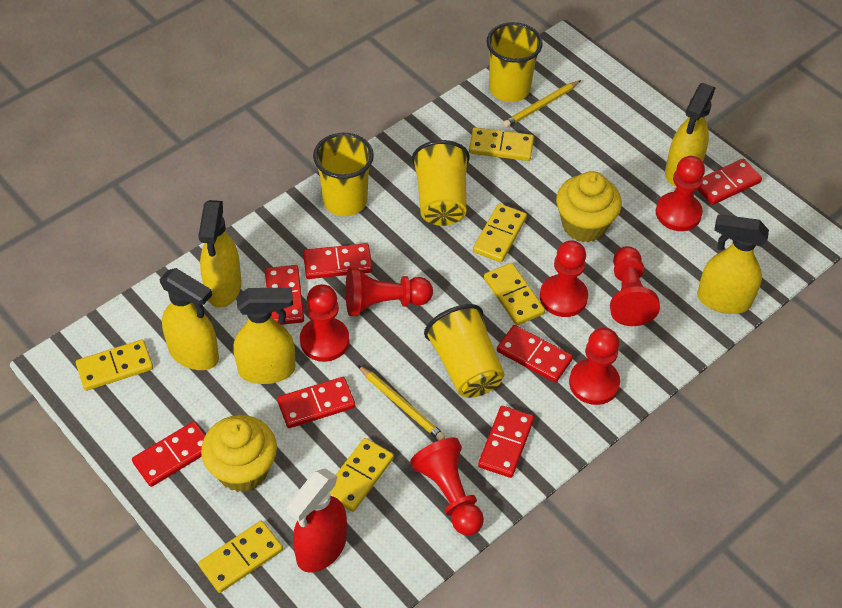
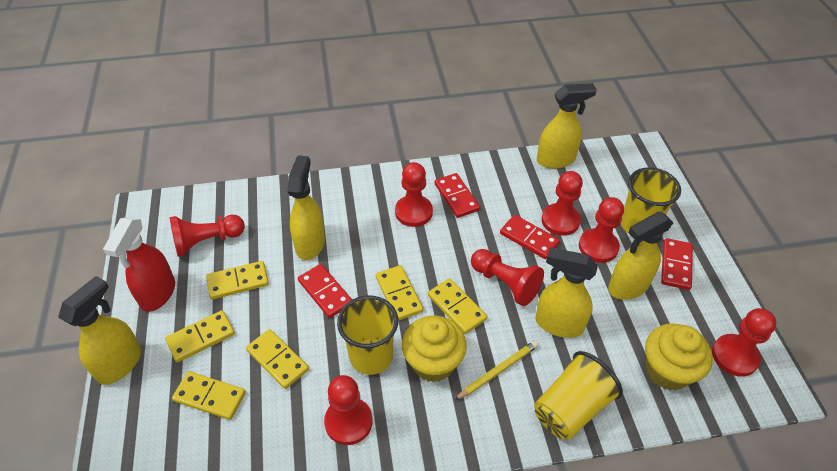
red domino: [132,421,205,487] [265,265,304,325] [277,377,355,428] [303,243,373,279] [478,406,534,478] [497,325,573,383] [697,159,762,205] = 7 -> [298,264,352,318] [435,173,480,218] [500,215,560,259] [661,238,693,290] = 4
yellow cup: [313,133,374,216] [412,140,470,226] [424,304,504,398] [486,22,543,102] = 4 -> [337,295,398,375] [534,351,623,440] [621,167,681,234] = 3
yellow pencil: [358,365,445,440] [503,80,581,128] = 2 -> [455,341,539,400] = 1

